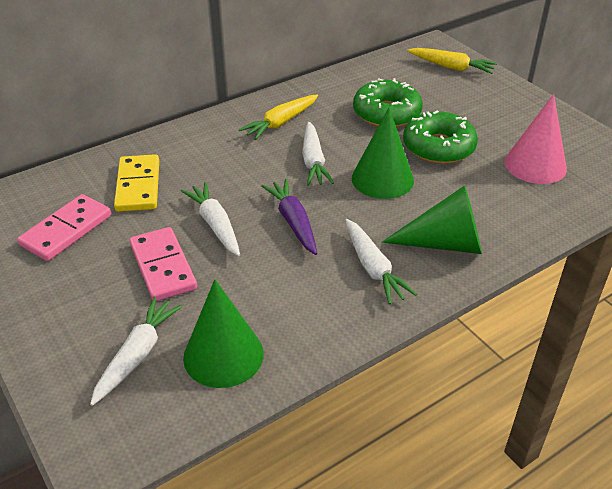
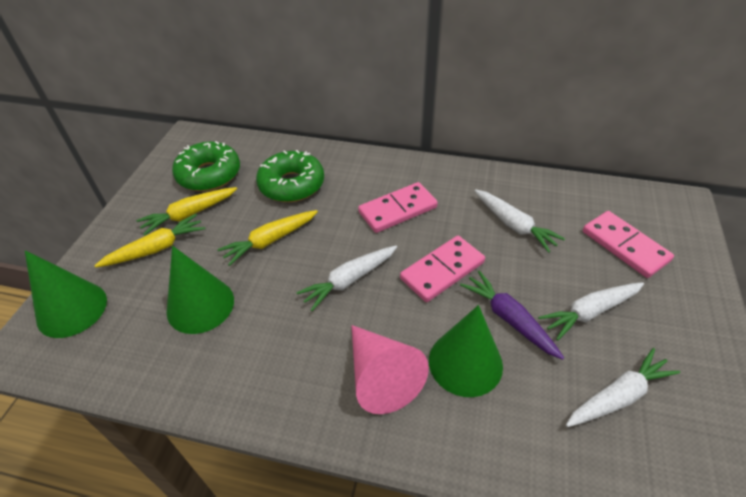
pink domino: [18,194,111,261] [130,227,197,301] = 2 -> [358,182,438,233] [400,236,485,302] [583,211,674,278] = 3
yellow carrot: [239,94,318,140] [407,48,497,74] = 2 -> [94,214,205,268] [136,187,237,236] [218,210,318,266] = 3
yellow domino: [114,154,159,212] = 1 -> none = 0

